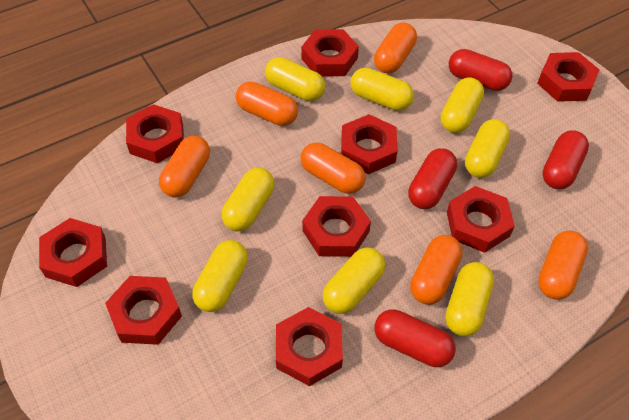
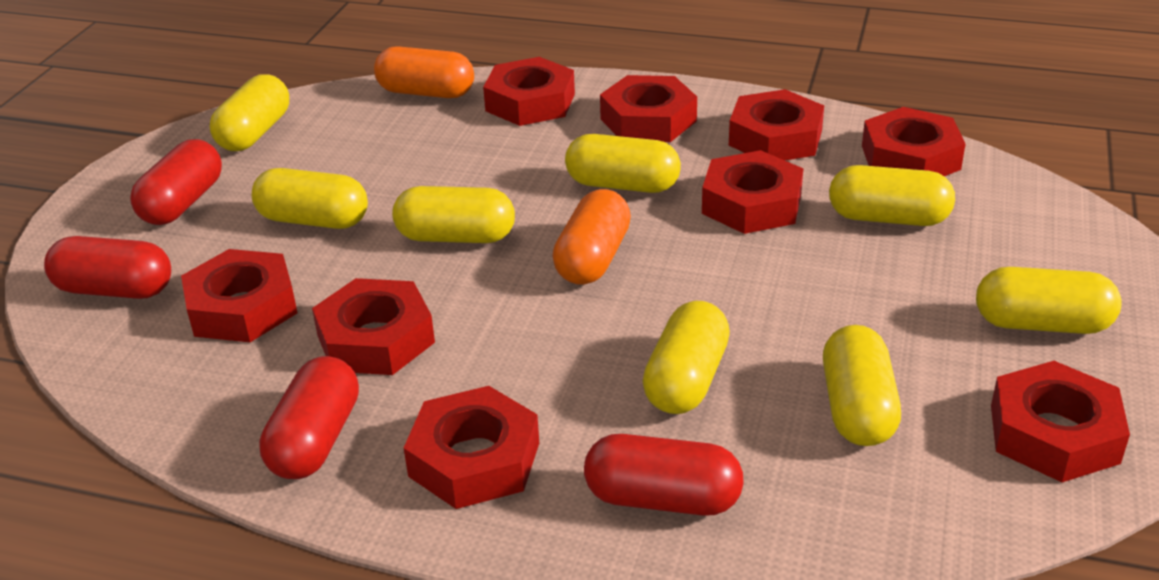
orange capsule: [159,136,210,197] [236,81,298,126] [300,143,366,194] [374,23,417,74] [410,235,463,305] [538,231,588,300] = 6 -> [374,46,474,98] [552,189,631,285] = 2

